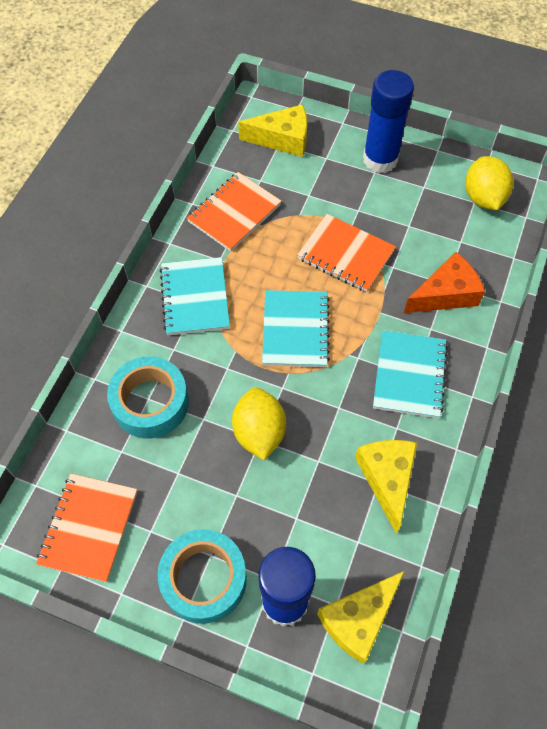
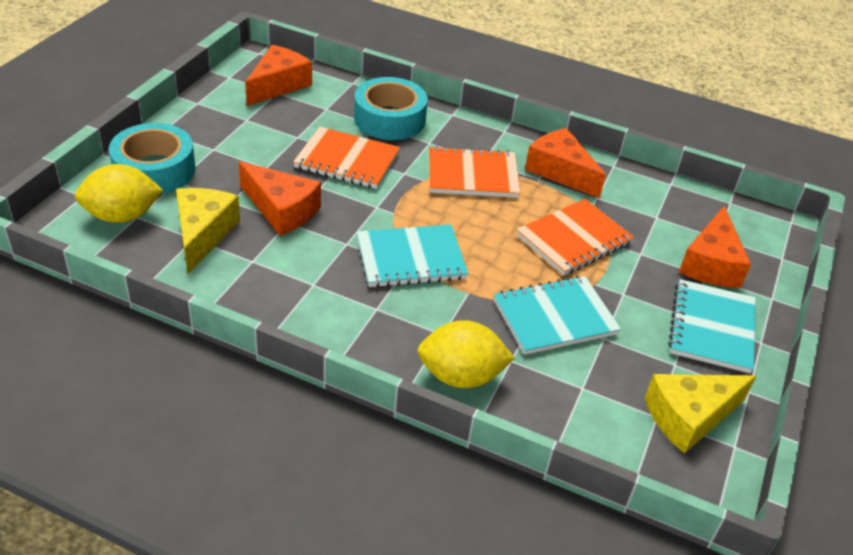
blue glue stick: [259,547,316,627] [363,70,414,173] = 2 -> none = 0
orange cheese: [404,252,485,313] = 1 -> [239,162,321,236] [245,45,312,106] [525,128,606,198] [679,206,751,288] = 4
yellow cheese: [238,104,307,157] [317,571,404,664] [355,440,417,533] = 3 -> [176,188,240,273] [645,374,757,454] = 2

